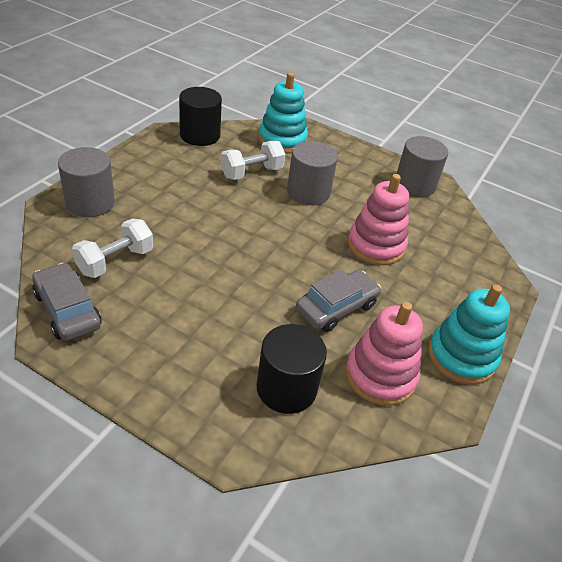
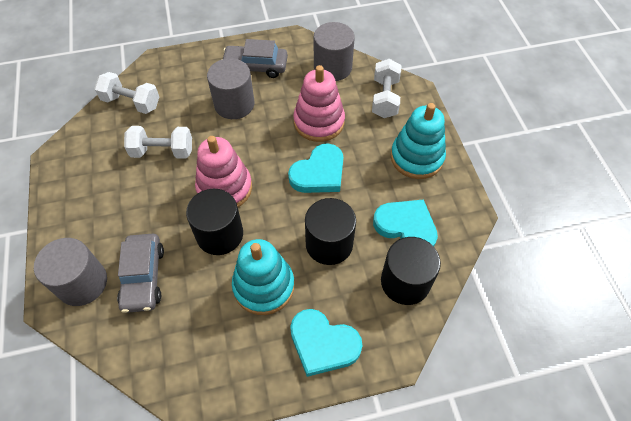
black cylinder: [179,87,222,146] [257,324,327,414] = 2 -> [186,189,243,255] [305,198,356,265] [381,237,441,305] = 3
turquoise heart: none = 0 -> [288,143,343,193] [290,309,363,377] [373,200,438,246] = 3
white dumbbell: [72,219,153,278] [221,141,286,180] = 2 -> [94,72,159,114] [124,126,192,159] [372,59,401,118] = 3

